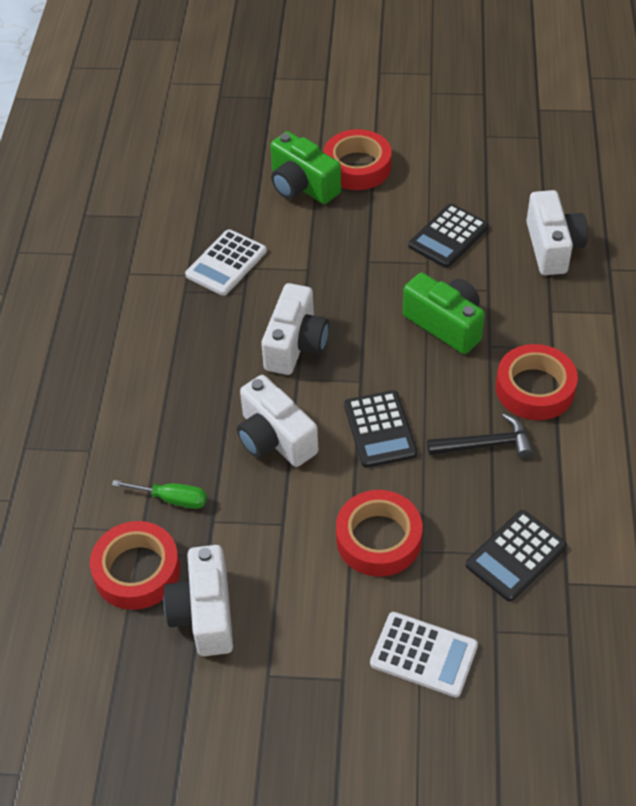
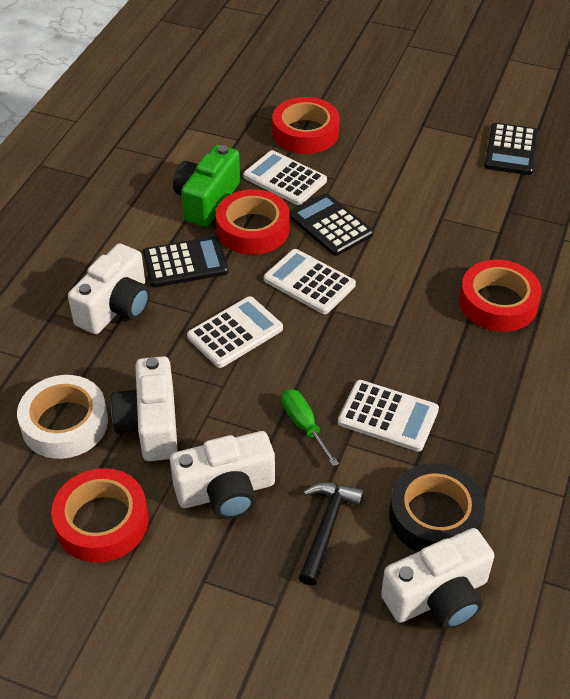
black tape: none = 0 -> [389,463,485,552] = 1
green camera: [270,131,341,204] [403,273,485,354] = 2 -> [173,145,240,227] = 1
white calculator: [185,229,267,296] [370,612,478,697] = 2 -> [187,296,283,368] [243,150,327,205] [264,249,356,314] [338,380,439,452] = 4
white tape: none = 0 -> [17,375,108,459] = 1

